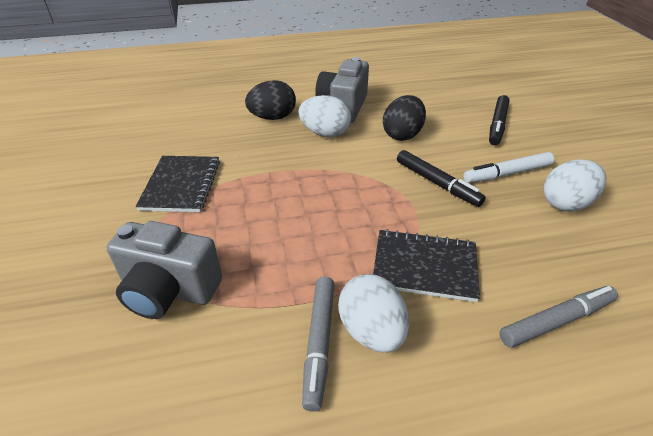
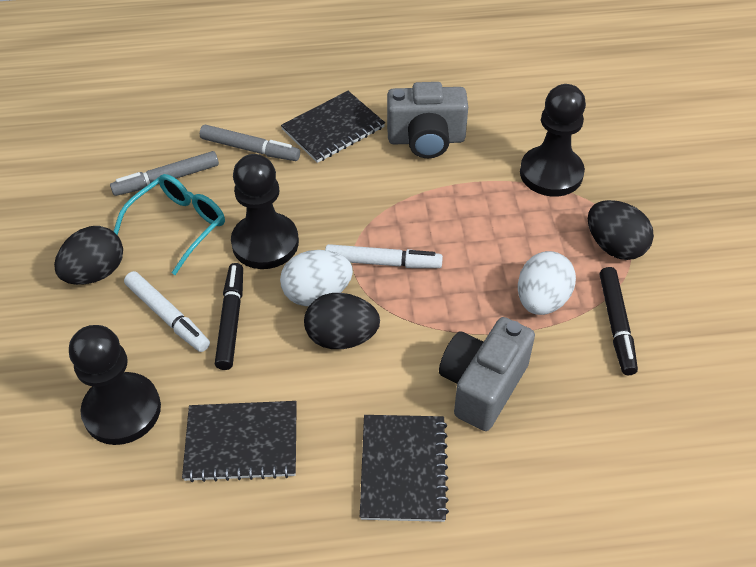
black egg: [245,80,296,120] [383,95,426,141] = 2 -> [54,226,123,285] [304,293,380,349] [588,200,654,260] = 3
black notebook: [135,156,220,212] [373,229,480,302] = 2 -> [182,401,297,482] [281,91,385,163] [360,415,449,522] = 3
black pawn: none = 0 -> [69,325,161,445] [231,154,299,269] [520,84,586,196] = 3
turquoise glasses: none = 0 -> [113,174,225,275] = 1
white egg: [298,95,351,137] [338,274,409,353] [544,159,606,211] = 3 -> [280,250,353,306] [518,251,576,315] = 2
white marker: [463,152,554,183] = 1 -> [124,271,210,352] [325,244,443,268] = 2

